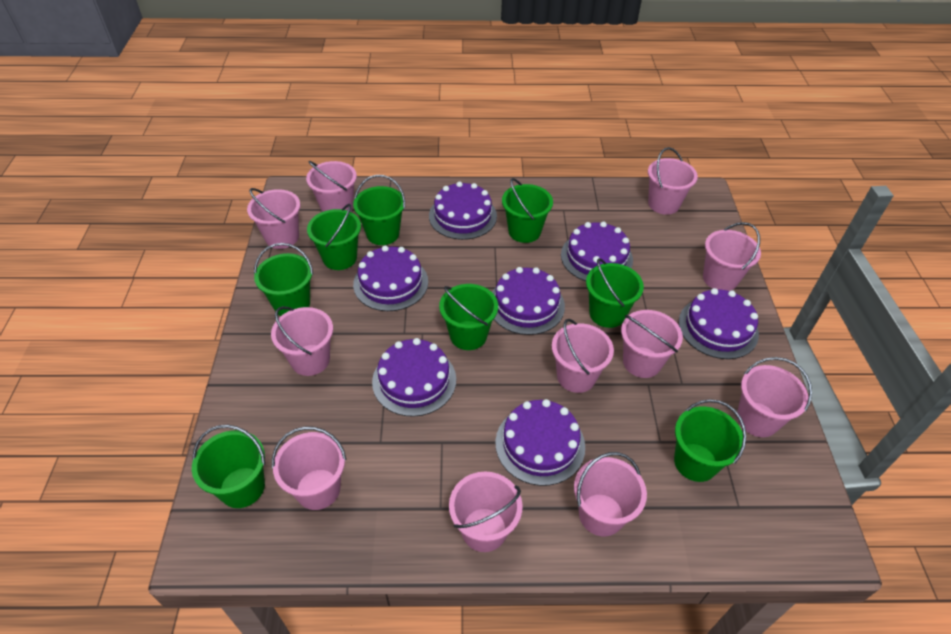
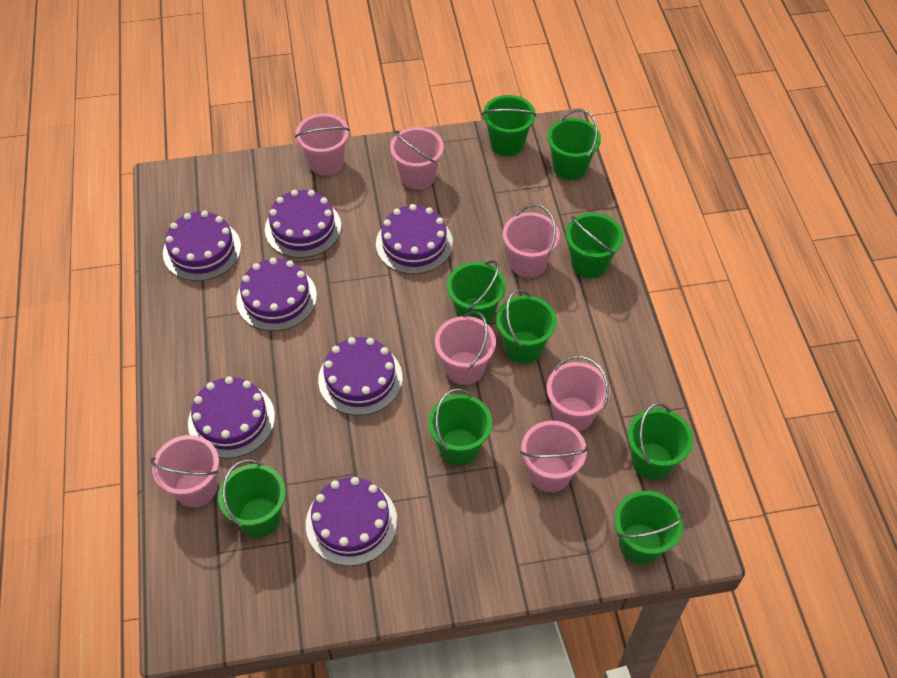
green bucket: [192,425,265,508] [254,243,313,316] [307,204,361,270] [353,175,405,245] [439,284,498,350] [502,178,553,243] [586,258,644,328] [674,399,746,482] = 8 -> [218,459,286,537] [428,388,492,465] [447,260,506,325] [482,95,537,156] [496,289,557,363] [547,109,601,180] [566,213,623,278] [615,491,684,565] [628,403,693,480] = 9
pink bucket: [247,188,300,249] [271,306,333,376] [272,426,346,510] [306,161,357,212] [449,472,523,552] [552,319,614,393] [574,452,647,536] [621,310,683,378] [648,147,698,215] [703,222,761,291] [737,357,812,437] = 11 -> [150,435,219,507] [295,113,350,175] [390,127,444,190] [435,311,496,385] [503,204,560,278] [520,421,588,492] [547,355,610,432] = 7

